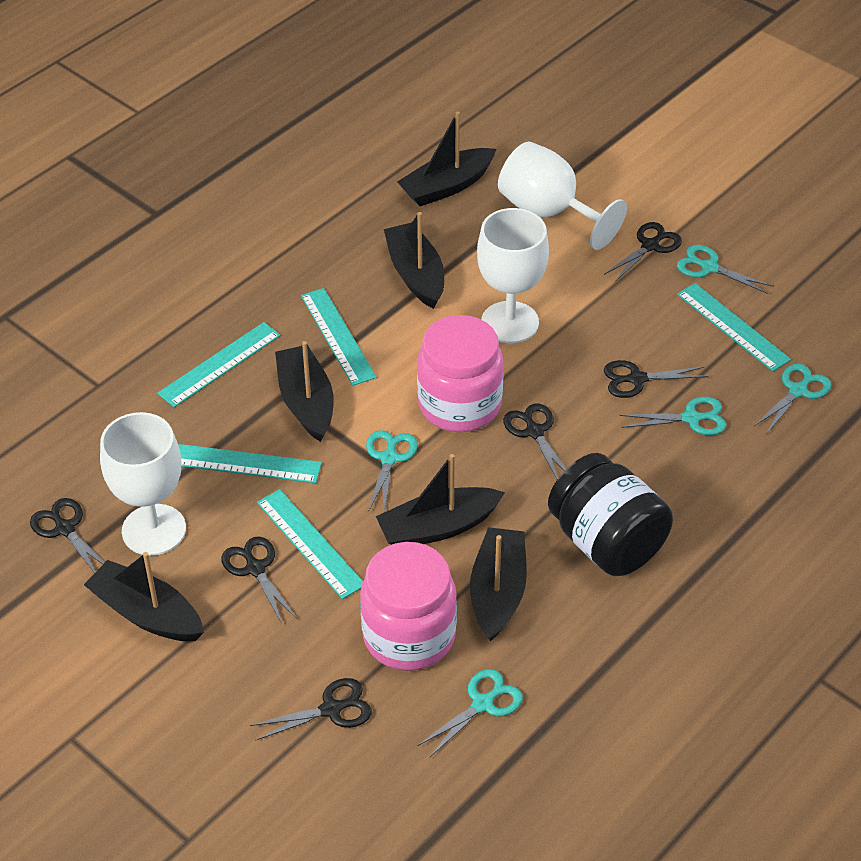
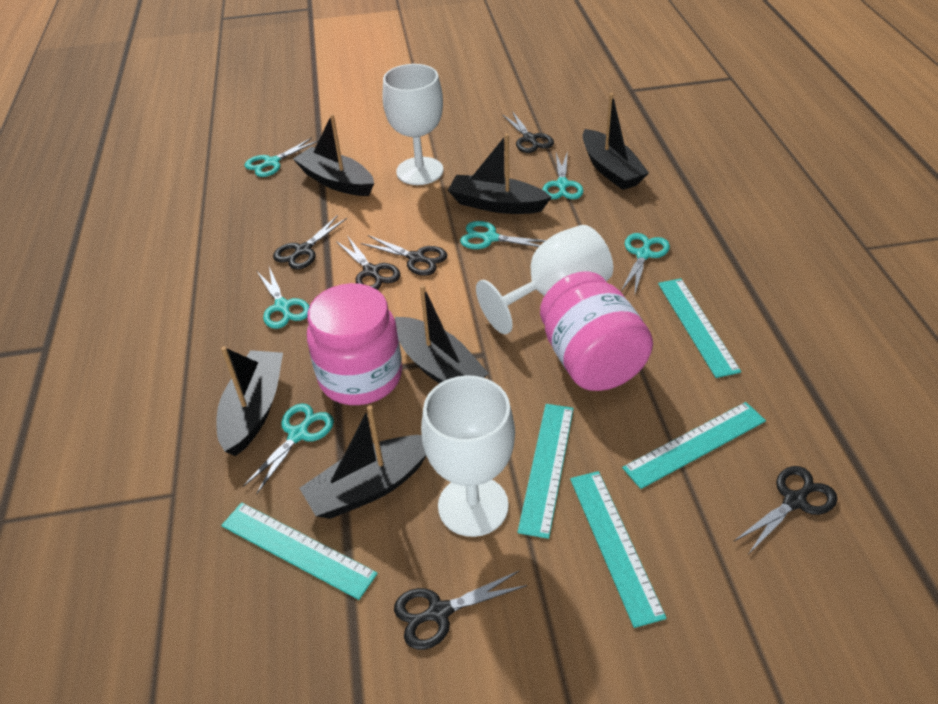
black jar: [548,453,673,576] = 1 -> none = 0
turquoise scissors: [366,430,418,512] [417,669,523,758] [619,397,727,435] [677,245,774,294] [753,364,831,434] = 5 -> [242,404,334,495] [244,138,318,177] [256,267,310,329] [460,221,546,249] [542,153,583,199] [621,233,670,293] = 6

